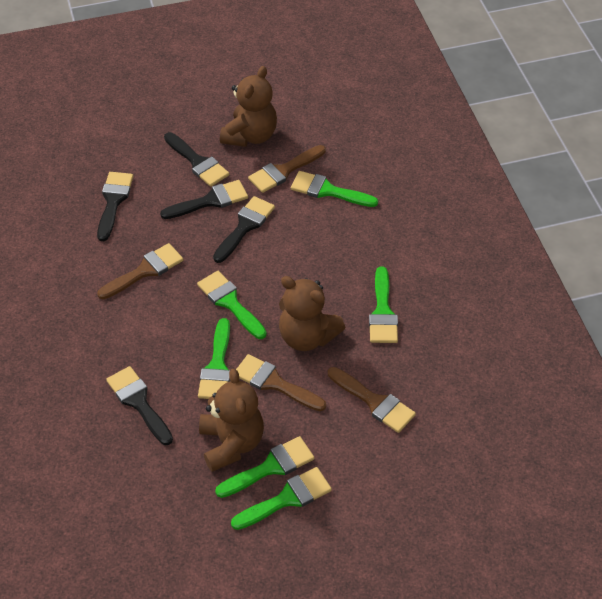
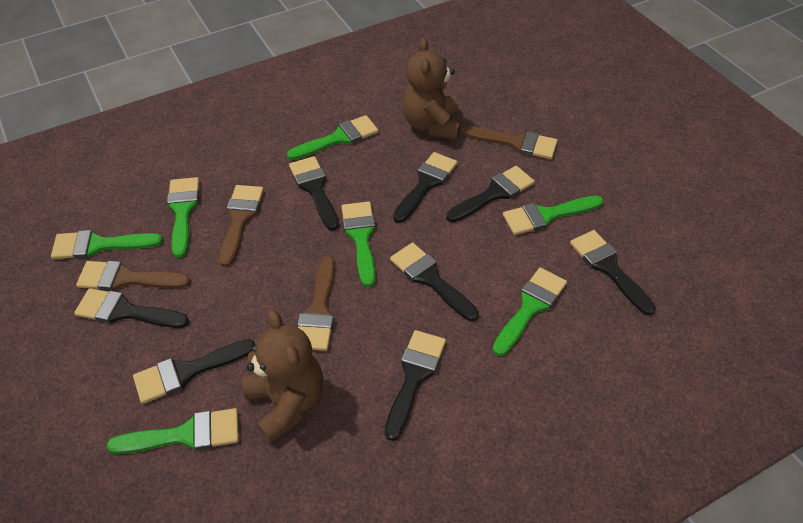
black brush: [97,172,133,241] [106,366,173,445] [160,180,248,219] [164,132,229,187] [213,196,275,263] = 5 -> [74,288,189,328] [133,339,255,404] [289,156,339,231] [385,330,446,441] [390,242,479,321] [393,152,458,223] [446,166,535,222] [570,230,656,315] = 8
brown teddy bear: [199,369,264,472] [220,66,277,147] [279,276,346,351] = 3 -> [242,310,323,444] [402,38,461,140] = 2
green brush: [197,271,267,339] [198,318,230,399] [215,436,314,498] [231,467,332,530] [291,171,378,207] [369,267,398,343] = 6 -> [51,230,163,259] [107,408,239,454] [167,177,199,258] [287,115,379,160] [341,201,376,287] [492,267,567,356] [503,196,603,235] = 7

